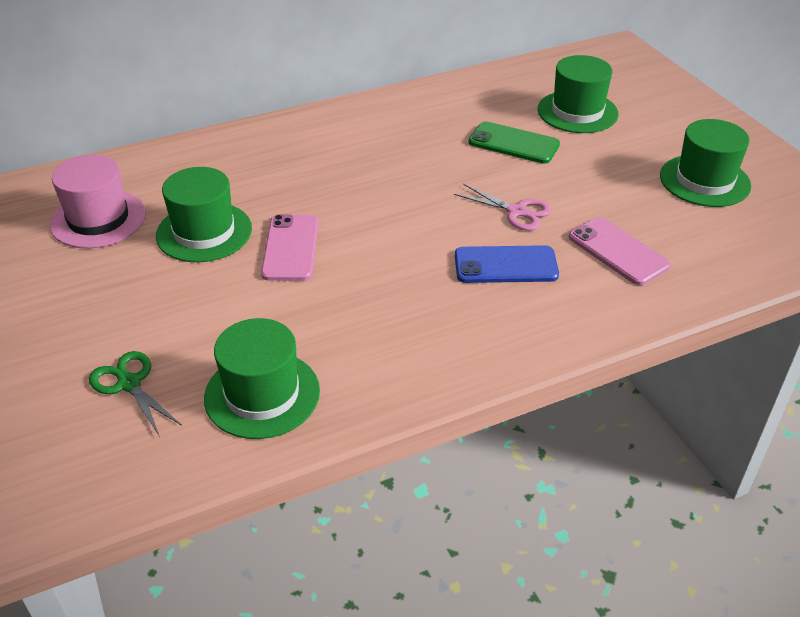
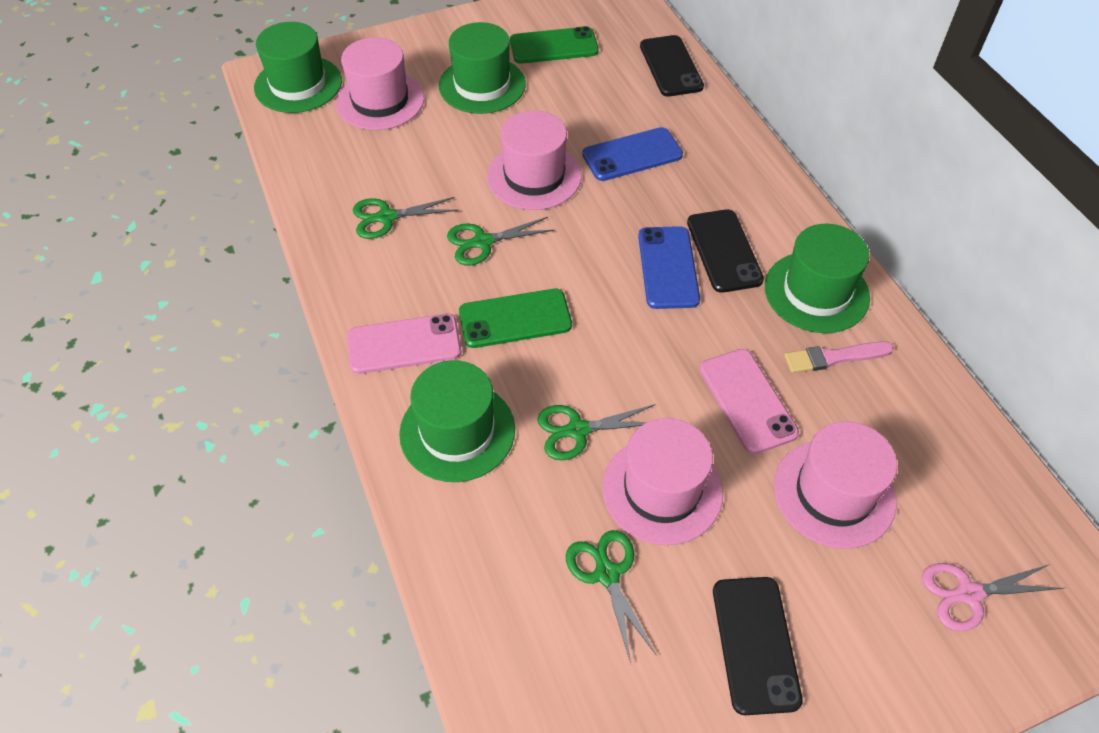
black phone: none = 0 -> [640,35,704,97] [687,209,764,293] [713,577,803,715] = 3
blue phone: [455,245,559,283] = 1 -> [582,127,683,181] [638,226,700,309] = 2
green phone: [469,122,560,164] = 1 -> [459,289,572,348] [510,26,599,64] = 2
green scissors: [89,351,182,437] = 1 -> [353,197,458,239] [447,217,555,265] [537,404,655,460] [566,530,656,663] = 4
pink brush: none = 0 -> [784,342,894,373] = 1
pink hat: [50,155,146,248] = 1 -> [336,37,424,130] [487,111,581,210] [602,418,723,545] [774,421,897,549] = 4

